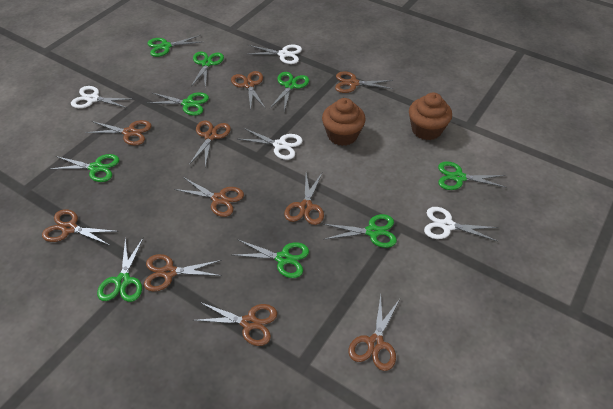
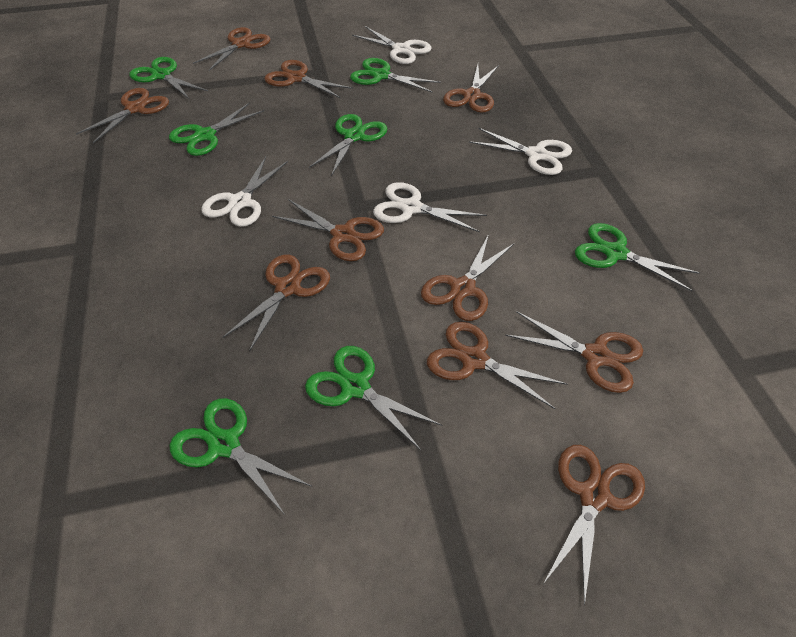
brown cupcake: [322,98,366,146] [409,93,452,140] = 2 -> none = 0
green scissors: [50,154,119,182] [97,237,144,302] [148,35,201,57] [149,92,209,116] [191,52,224,88] [233,239,309,278] [270,72,309,111] [323,214,397,248] [438,161,507,190] = 9 -> [129,57,208,100] [169,102,264,156] [170,398,312,515] [305,346,442,450] [309,114,387,176] [350,58,441,92] [575,223,700,291] = 7

